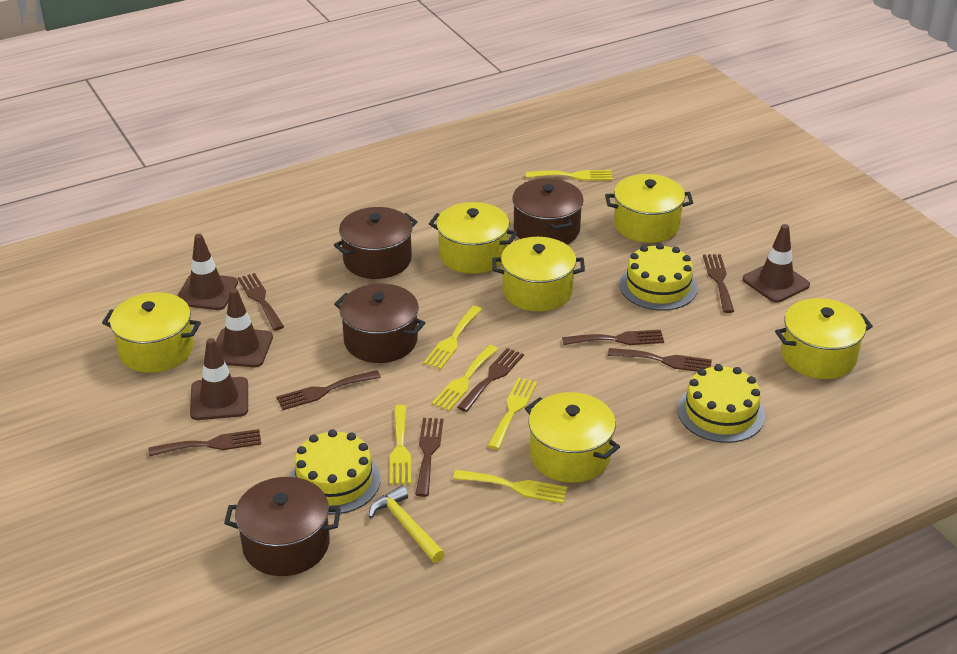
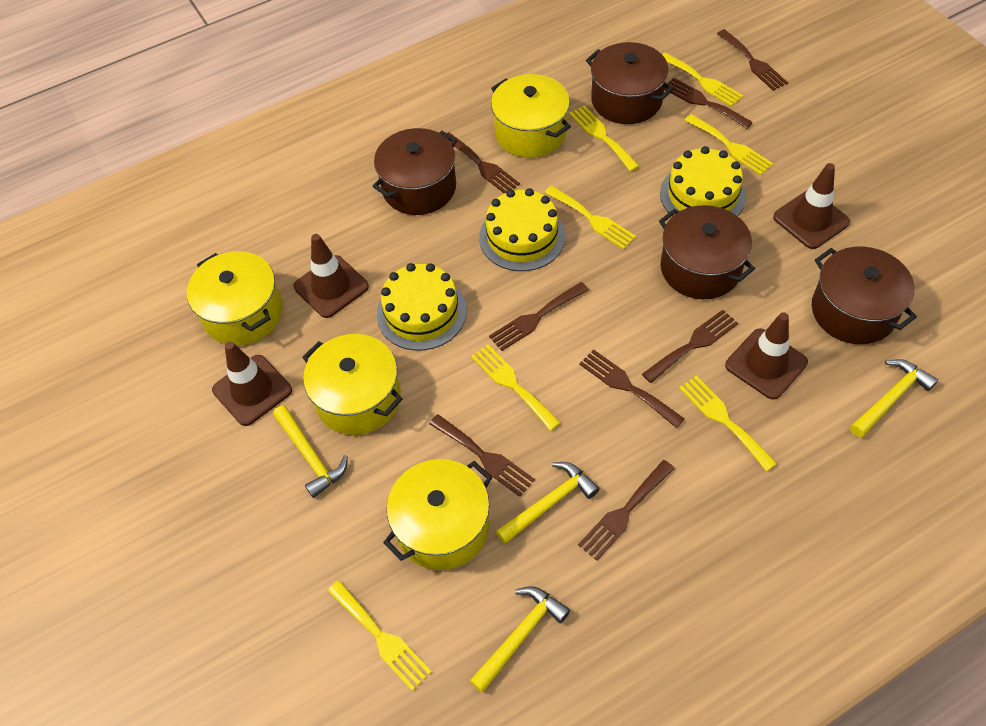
yellow fork: [389,405,411,485] [424,306,482,369] [432,345,498,411] [453,470,567,503] [488,377,537,450] [526,170,613,181] = 6 -> [328,580,432,691] [471,344,561,431] [545,186,636,249] [569,106,640,172] [662,52,743,107] [679,376,777,472] [685,114,773,175] = 7
yellow hammer: [369,485,445,563] = 1 -> [273,405,348,498] [470,586,570,693] [496,462,600,544] [850,359,938,438] = 4
yellow pot: [102,292,201,373] [429,202,518,274] [493,237,585,312] [525,392,620,483] [605,174,693,243] [775,298,873,379] = 6 -> [187,251,283,346] [302,334,403,435] [383,459,492,570] [491,74,571,158] = 4

